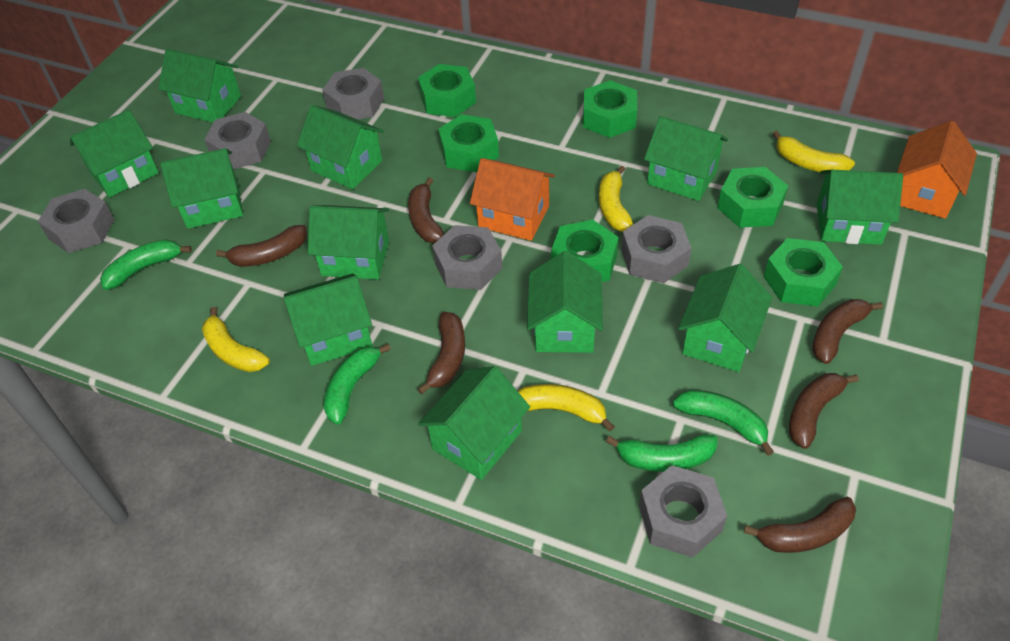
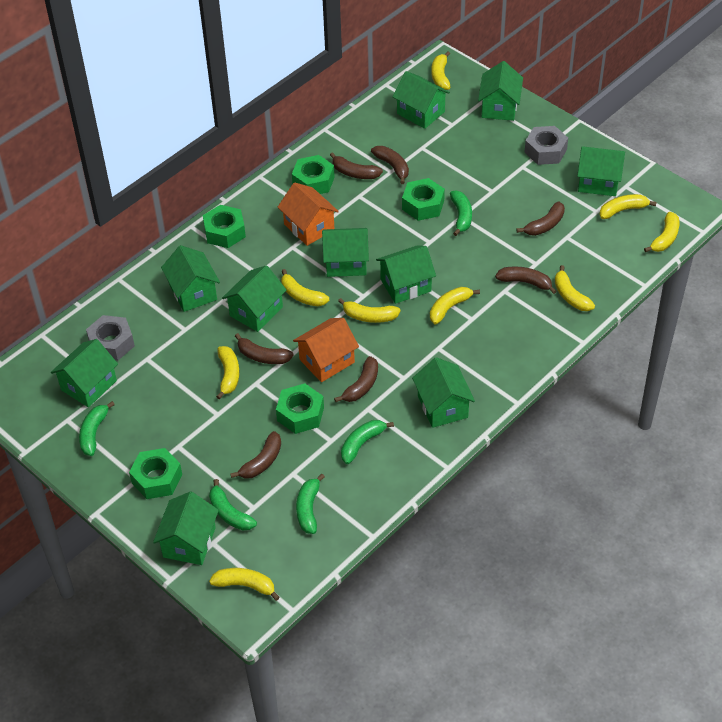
brown banana: [216,225,307,267] [408,177,444,243] [417,312,465,395] [744,497,856,553] [789,373,859,449] [812,299,883,364] = 6 -> [230,431,281,479] [235,333,294,364] [330,152,383,179] [334,356,378,402] [371,146,409,184] [495,266,556,294] [517,202,565,236] = 7
green banana: [100,239,192,290] [323,344,391,425] [606,435,718,472] [673,389,774,456] = 4 -> [79,401,115,456] [209,479,257,530] [296,474,325,534] [341,420,394,464] [450,191,472,236] = 5
green house: [70,110,159,197] [158,49,241,123] [160,148,243,229] [284,273,372,366] [297,105,384,189] [308,205,389,280] [418,366,530,480] [527,251,603,353] [644,116,728,201] [678,264,772,372] [817,170,903,245] = 11 -> [51,339,118,407] [153,491,219,565] [161,245,220,312] [222,265,286,332] [322,228,369,277] [376,246,436,304] [392,71,450,129] [412,357,475,428] [478,61,523,121] [577,146,625,196] = 10
green nut: [418,64,476,117] [438,114,499,172] [551,220,619,282] [583,80,637,138] [717,167,788,228] [764,238,843,306] = 6 -> [129,448,182,499] [203,205,246,248] [276,383,324,434] [292,155,335,194] [402,178,445,221] = 5
grey nut: [38,189,114,253] [204,112,271,169] [323,68,384,119] [432,225,502,290] [621,215,691,283] [639,465,727,558] = 6 -> [86,315,135,361] [524,126,568,165] = 2
yellow banana: [202,307,270,372] [518,384,615,431] [599,165,633,232] [773,131,855,172] = 4 -> [209,568,280,601] [216,346,239,400] [281,269,329,306] [338,298,401,323] [430,287,480,324] [431,51,450,90] [555,265,595,311] [599,194,657,219] [644,212,680,252] = 9

